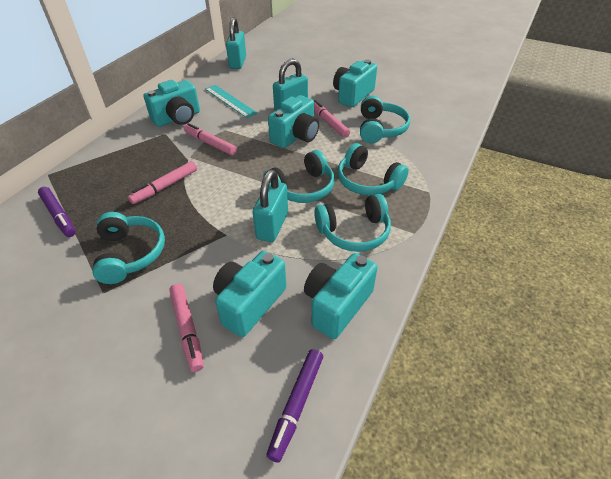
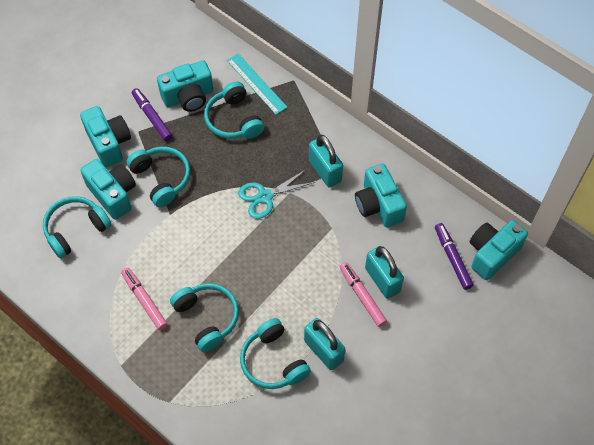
pink marker: [128,161,197,204] [169,284,204,372] [184,123,237,155] [314,100,350,138] = 4 -> [121,268,167,330] [340,262,387,327] = 2
turquoise scissors: none = 0 -> [238,169,315,219] = 1

